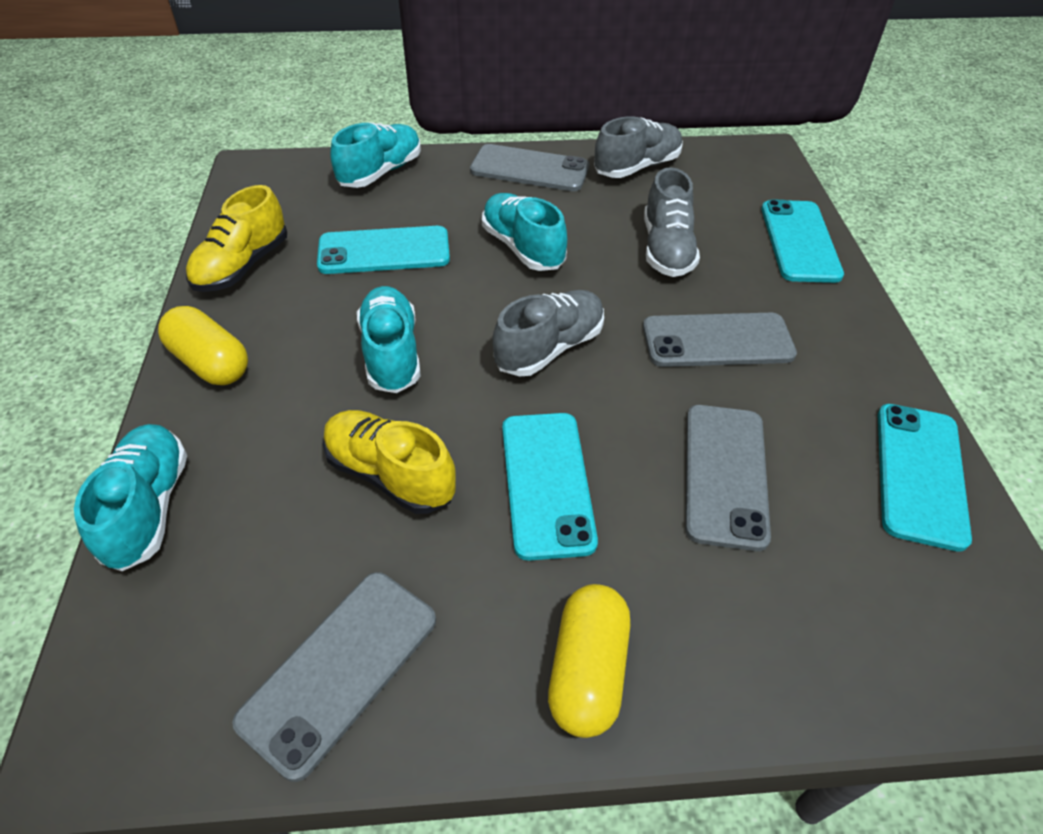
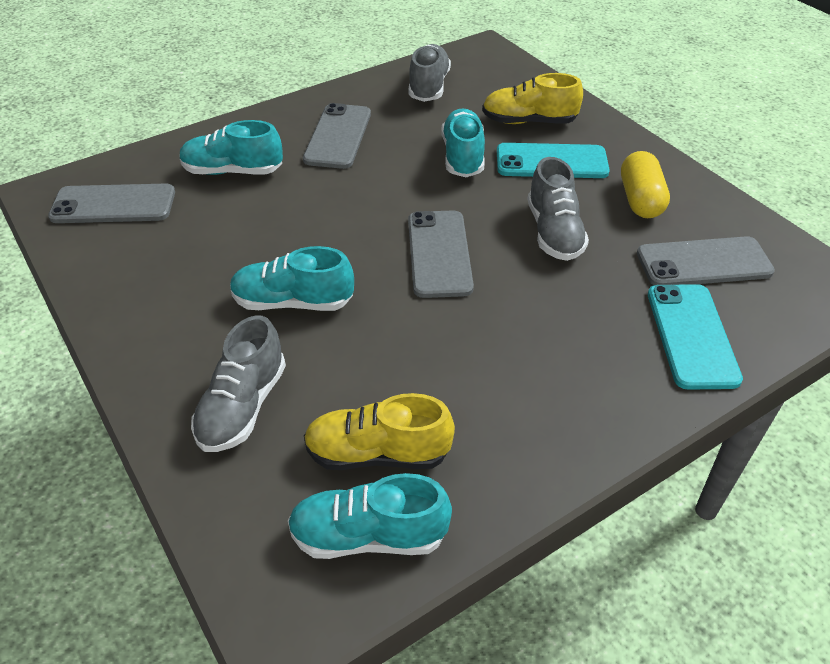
turquoise phone: [317,226,450,274] [502,413,598,561] [762,200,844,283] [878,404,972,552] = 4 -> [497,143,610,178] [648,284,743,390] = 2
yellow capsule: [158,306,248,385] [548,584,630,738] = 2 -> [621,151,670,218] = 1

